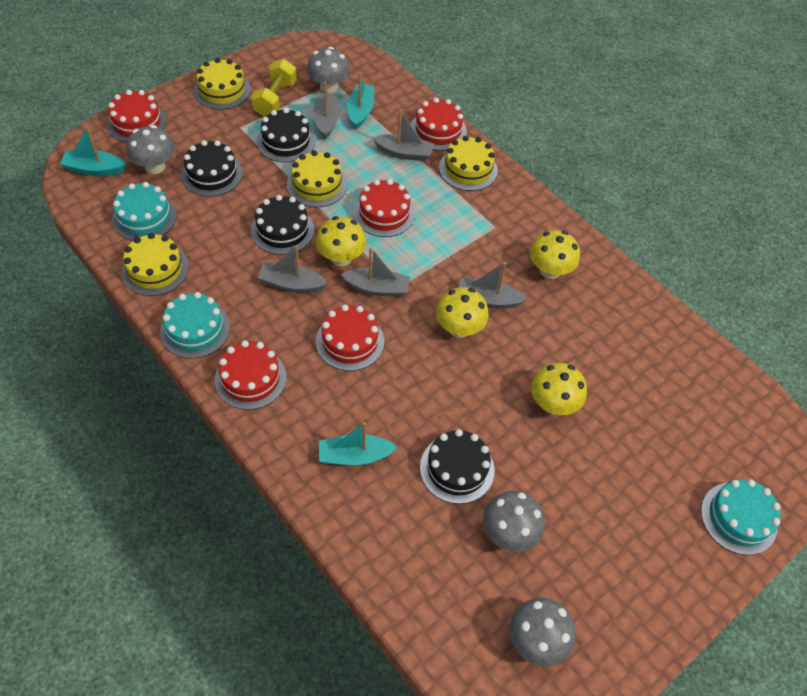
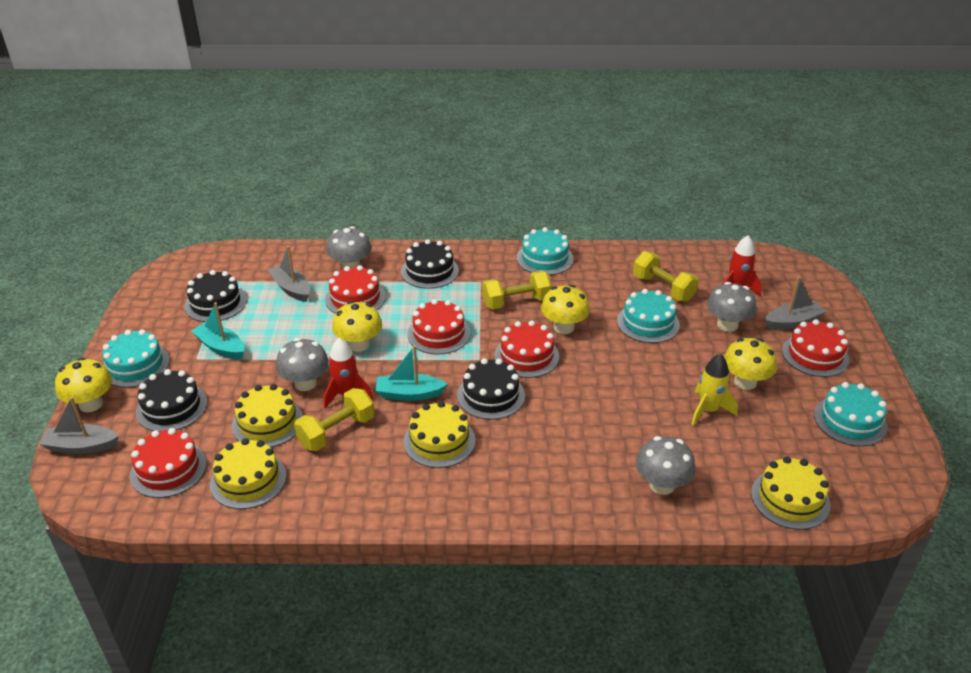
grey boat: [258,245,328,293] [313,82,340,139] [341,247,410,297] [373,109,434,161] [459,262,527,308] = 5 -> [39,397,119,454] [268,246,310,302] [765,276,826,330] = 3
red rocket: none = 0 -> [324,338,373,408] [722,235,762,297] = 2
turquoise boat: [60,126,126,176] [319,422,398,466] [347,73,374,129] = 3 -> [191,302,244,359] [375,345,448,401] = 2
turquoise cake: [112,182,177,241] [160,292,230,358] [701,479,781,555] = 3 -> [102,329,170,388] [517,227,574,275] [617,289,680,343] [814,382,888,447] = 4
yellow dumbbell: [251,59,297,117] = 1 -> [294,388,375,451] [482,271,552,310] [633,251,699,302] = 3
yellow rocket: none = 0 -> [691,354,738,425] = 1

